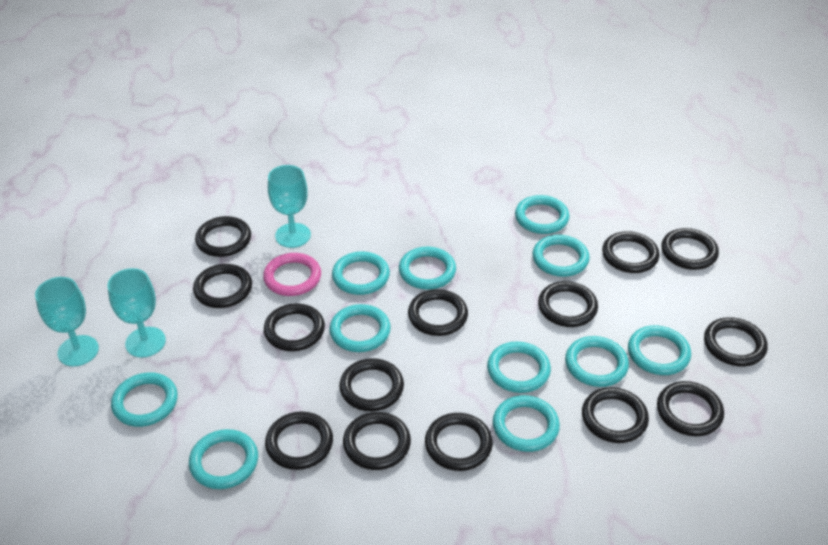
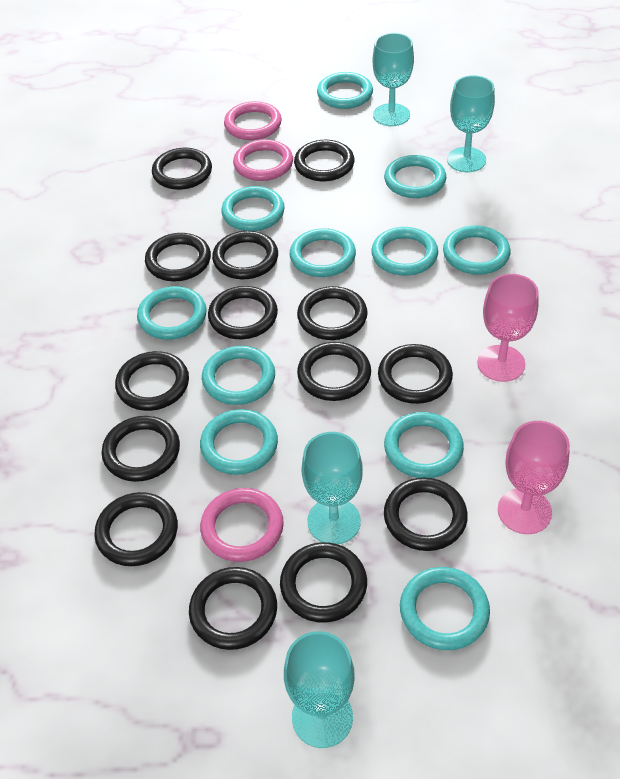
pink goblet: none = 0 -> [477,274,539,382] [498,421,570,534] = 2
pink ring: [263,253,321,296] = 1 -> [200,488,284,562] [224,101,282,140] [233,139,293,181] = 3
turquoise goblet: [35,277,99,366] [107,268,166,358] [268,165,311,248] = 3 -> [284,631,355,748] [301,432,363,544] [373,33,414,126] [447,75,495,172] = 4

